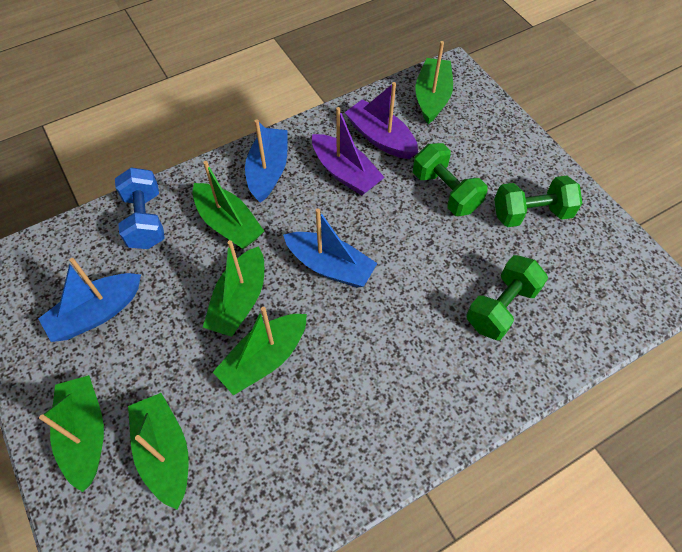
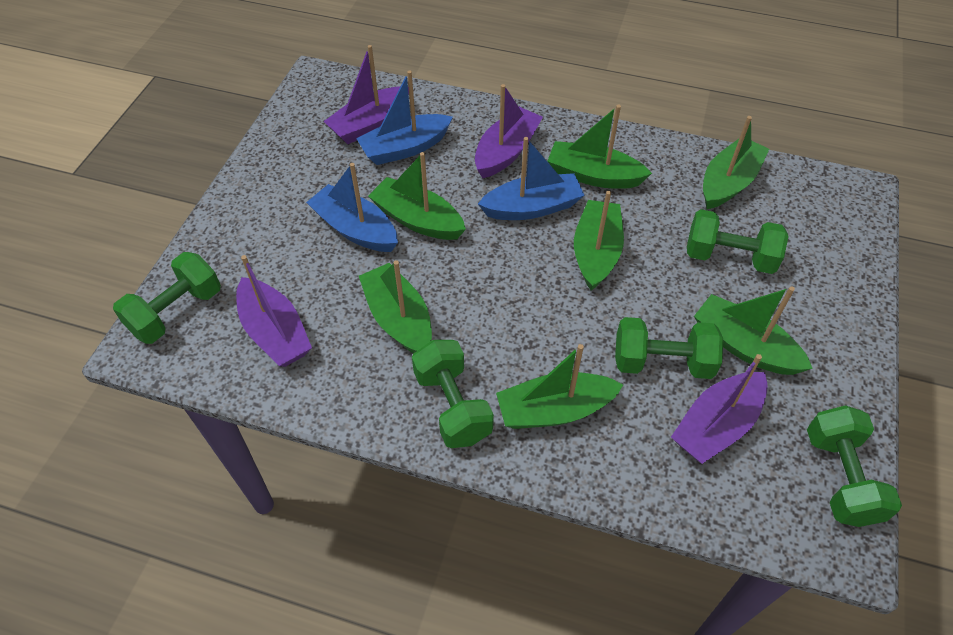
blue dumbbell: [115,167,165,249] = 1 -> none = 0
green boat: [39,375,104,492] [128,393,189,510] [193,161,264,249] [203,240,264,337] [213,307,307,395] [416,41,453,124] = 6 -> [359,260,432,354] [368,152,466,240] [496,344,623,429] [547,105,652,189] [574,191,624,291] [694,286,813,375] [703,116,769,209] = 7
green dumbbell: [413,143,488,216] [466,255,548,340] [494,176,582,227] = 3 -> [113,252,221,344] [412,340,494,448] [615,317,723,379] [687,209,789,274] [807,405,902,527] = 5
purple boat: [312,107,385,195] [344,82,418,159] = 2 -> [236,255,312,367] [323,45,409,144] [475,84,543,178] [671,354,768,464] = 4

